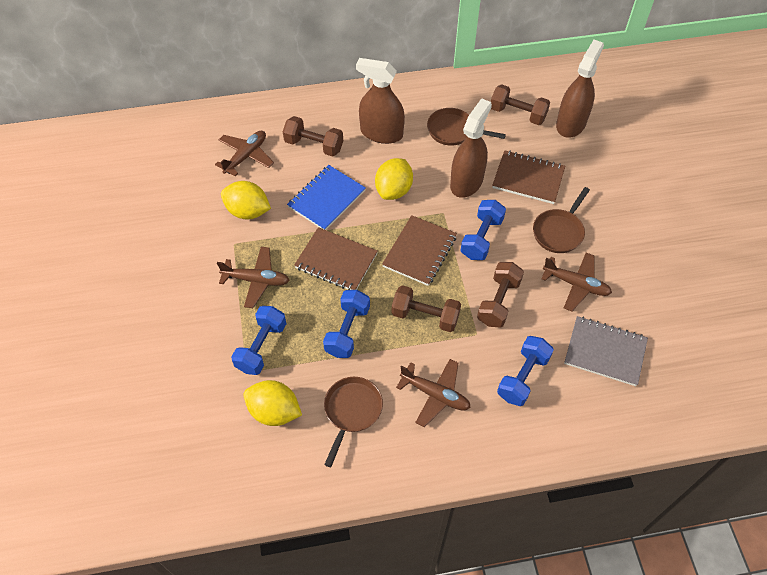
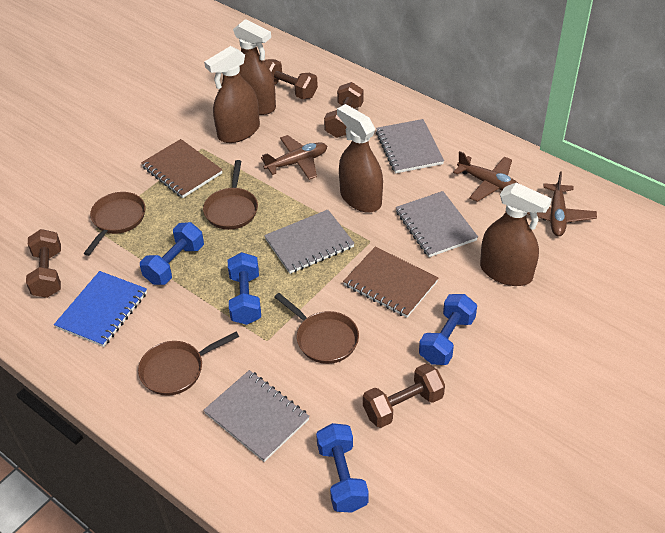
brown notebook: [294,227,378,290] [382,215,457,286] [492,150,565,204] = 3 -> [141,139,222,198] [343,246,438,318] = 2
brown pan: [324,377,383,467] [427,108,506,146] [533,187,590,253] = 3 -> [84,192,145,256] [138,331,239,396] [203,160,258,230] [275,293,359,364] = 4
brown plane: [215,131,274,177] [217,247,290,308] [396,359,471,427] [541,253,612,311] = 4 -> [261,135,327,180] [453,151,518,202] [527,171,597,236] = 3
brown spray bottle: [356,58,405,144] [450,98,492,198] [556,40,604,138] = 3 -> [204,46,260,143] [233,19,276,115] [337,104,383,213] [480,182,552,286] = 4
grey notebook: [564,316,648,386] = 1 -> [203,370,310,462] [264,210,355,274] [376,119,444,173] [396,191,478,257] = 4
yellow lemon: [221,181,271,219] [243,380,302,426] [375,158,413,200] = 3 -> none = 0

